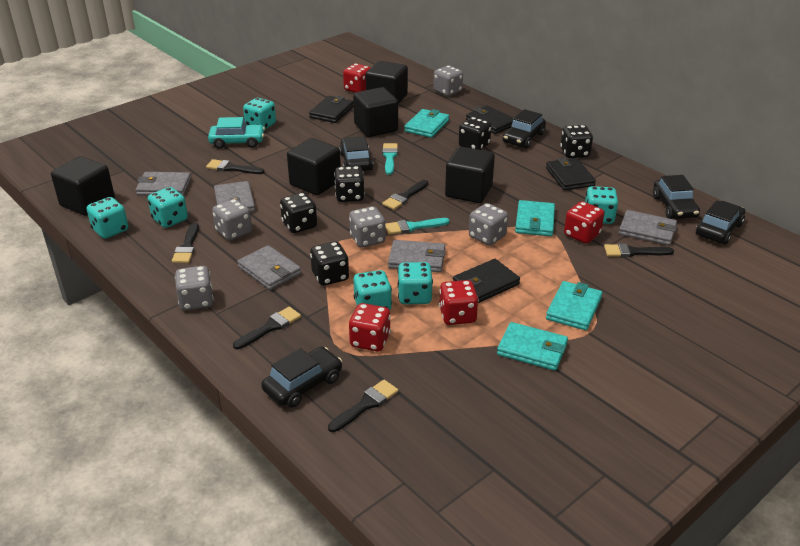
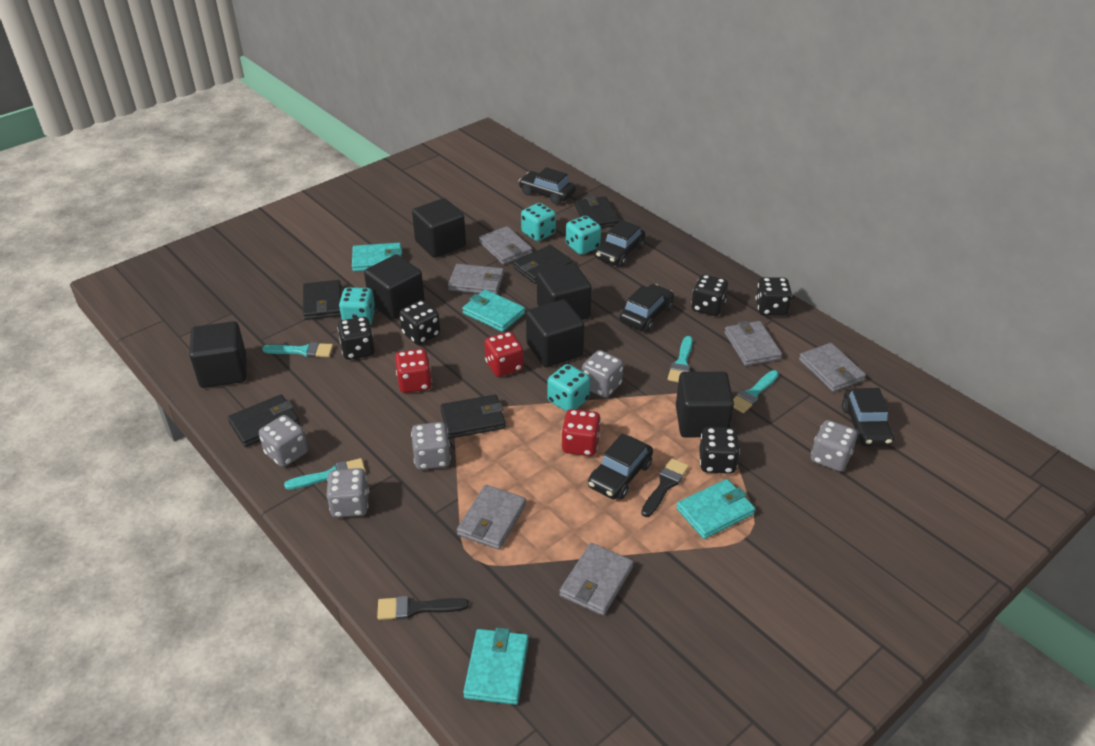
black brush: [172,223,199,263] [206,159,264,174] [233,307,301,349] [328,380,398,432] [382,180,428,210] [604,243,674,257] = 6 -> [377,596,469,620] [641,458,689,517] = 2
black cube: [51,156,115,216] [287,138,341,195] [353,87,398,137] [366,61,408,104] [445,146,495,203] = 5 -> [189,321,247,388] [364,254,425,320] [412,198,466,258] [526,300,584,368] [537,263,592,320] [676,372,734,437] = 6
black wallet: [309,96,354,123] [453,259,520,303] [466,106,513,134] [546,157,596,190] = 4 -> [228,394,300,447] [303,280,342,320] [440,395,506,439] [513,245,572,284] [575,196,619,228] = 5
grey wallet: [136,172,191,196] [214,181,255,212] [237,245,301,290] [388,240,446,272] [619,210,677,245] = 5 -> [448,264,504,294] [457,485,526,550] [479,226,532,265] [559,543,634,616] [724,321,782,366] [799,343,866,392] = 6
red dice: [343,63,371,93] [349,303,391,351] [439,280,478,325] [564,201,604,244] = 4 -> [395,349,432,393] [484,332,524,377] [562,409,601,456] = 3
turquoise brush: [382,143,398,175] [385,218,450,235] = 2 -> [262,342,333,358] [284,458,366,490] [668,336,693,382] [733,370,779,413] = 4
turquoise car: [208,117,265,149] = 1 -> none = 0
turquoise dice: [87,197,128,239] [148,187,188,228] [243,98,276,129] [353,270,392,310] [397,262,433,304] [585,186,618,224] = 6 -> [339,287,376,325] [521,203,556,241] [547,364,590,412] [566,216,601,255] = 4

